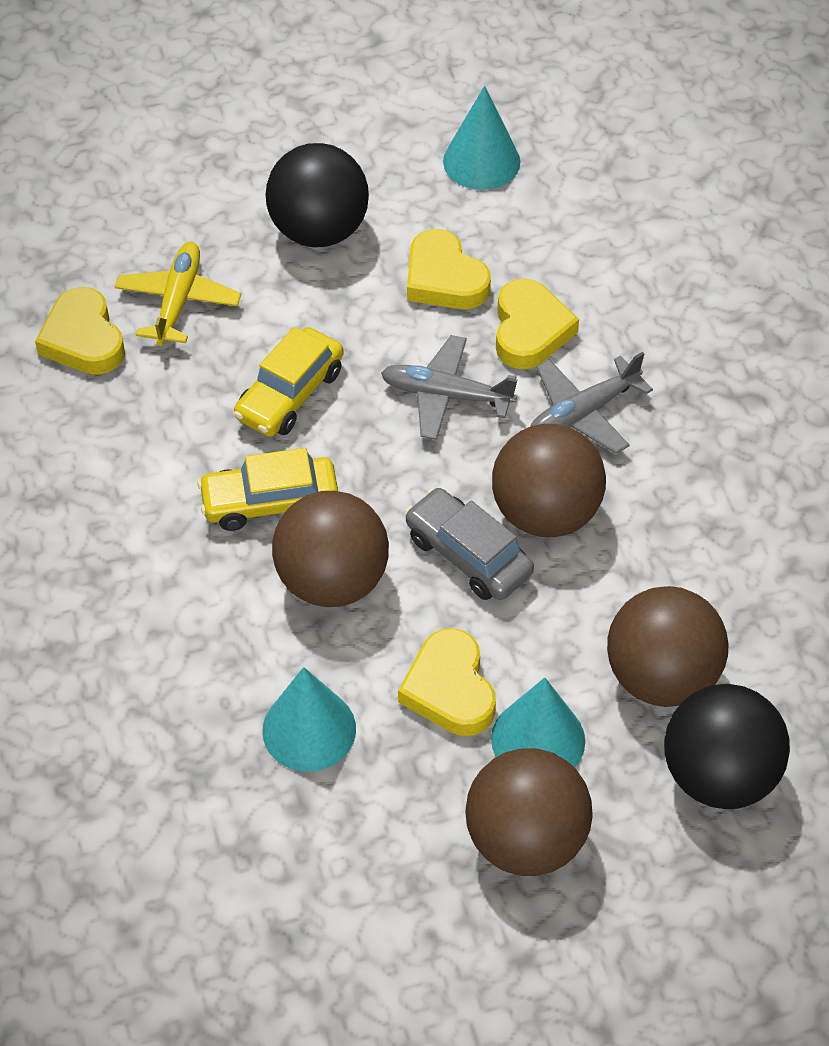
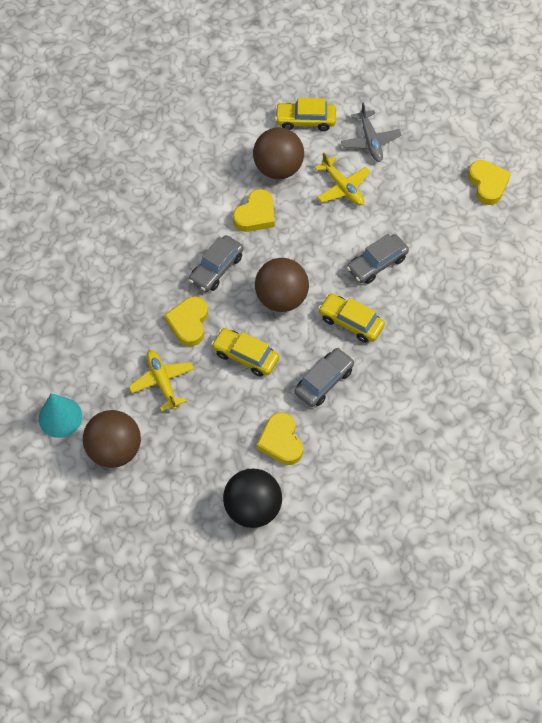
black ball: [265,143,369,247] [664,684,790,809] = 2 -> [223,469,282,528] = 1
brown ball: [272,491,389,607] [465,748,593,876] [492,424,606,537] [607,586,729,707] = 4 -> [83,410,141,468] [253,127,304,179] [255,258,309,312] = 3
grey car: [405,487,534,600] = 1 -> [189,235,243,292] [294,348,355,407] [347,234,409,284] = 3
grey plane: [381,335,517,440] [530,352,653,454] = 2 -> [341,102,401,162] = 1
turquoise cone: [263,667,356,772] [443,86,520,190] [491,677,585,768] = 3 -> [39,393,82,438] = 1
yellow car: [197,448,338,531] [233,327,344,437] = 2 -> [211,328,279,377] [275,98,336,131] [318,293,385,343] = 3
yellow plane: [115,242,241,346] = 1 -> [129,350,194,411] [315,152,371,205] = 2

